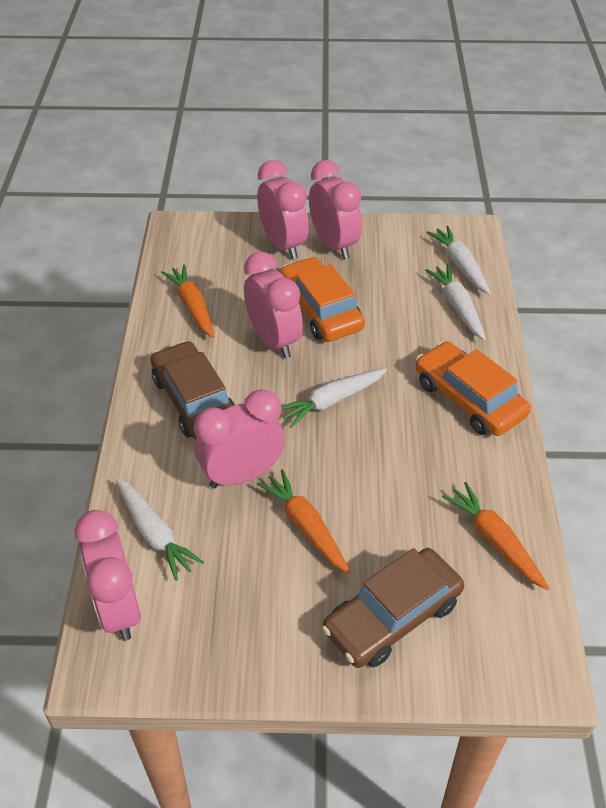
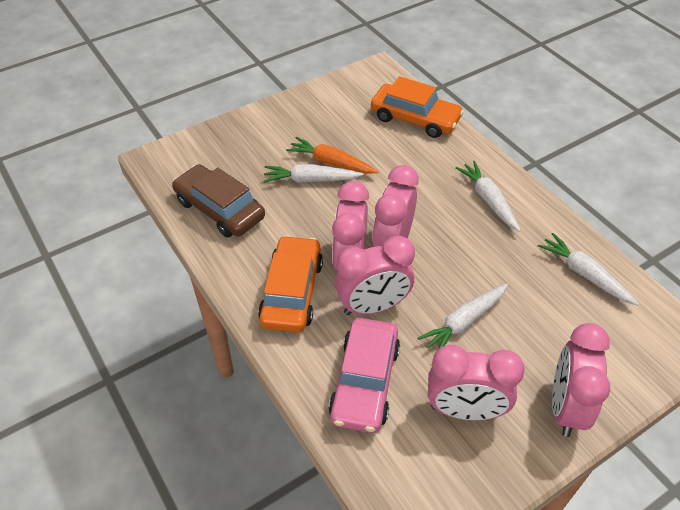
brown car: [151,341,235,440] [322,548,464,668] = 2 -> [172,164,265,237] = 1
orange carrot: [161,264,215,338] [257,469,350,574] [442,482,550,590] = 3 -> [286,137,379,174] = 1
pink car: none = 0 -> [329,318,400,433] = 1

